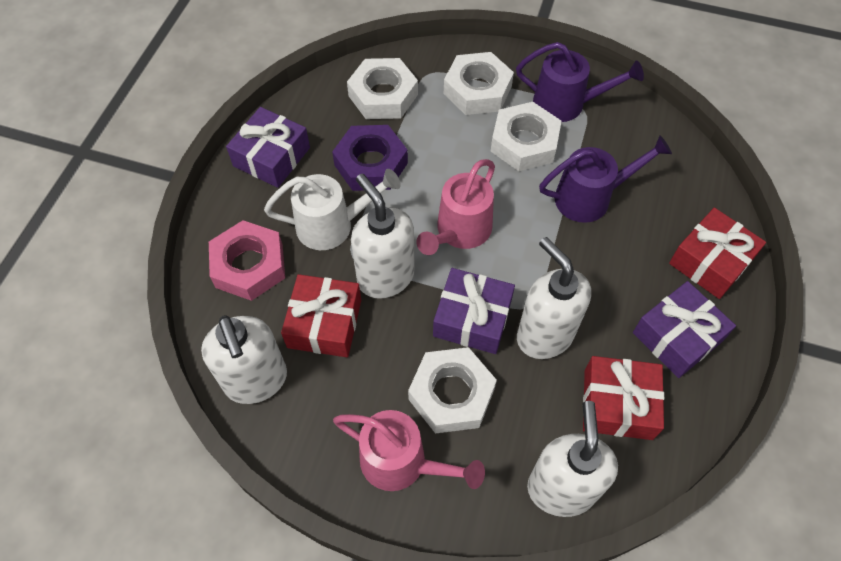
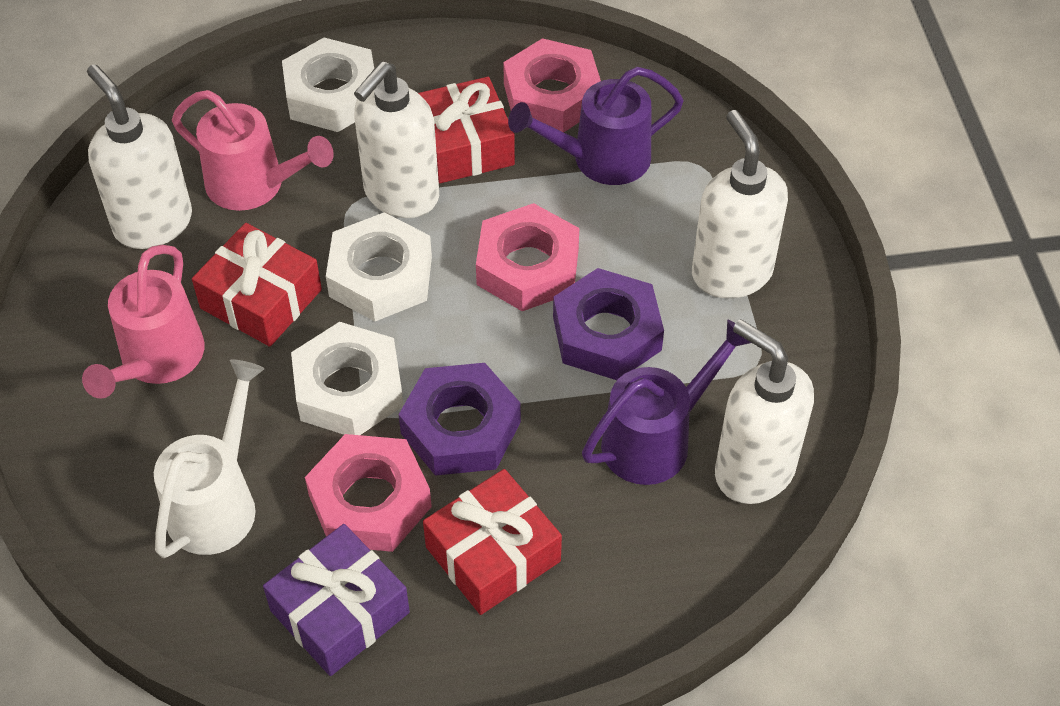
pink nut: [209,220,285,301] = 1 -> [305,434,432,552] [476,203,579,311] [503,38,601,132] = 3
purple gift: [226,107,310,188] [433,268,515,354] [633,281,736,378] = 3 -> [263,524,410,676] = 1
purple nut: [332,125,408,191] = 1 -> [399,363,521,476] [553,268,664,380] = 2
white nut: [347,58,418,119] [408,347,497,434] [444,52,514,115] [491,102,561,171] = 4 -> [282,38,374,132] [291,322,404,435] [326,212,432,321] = 3

